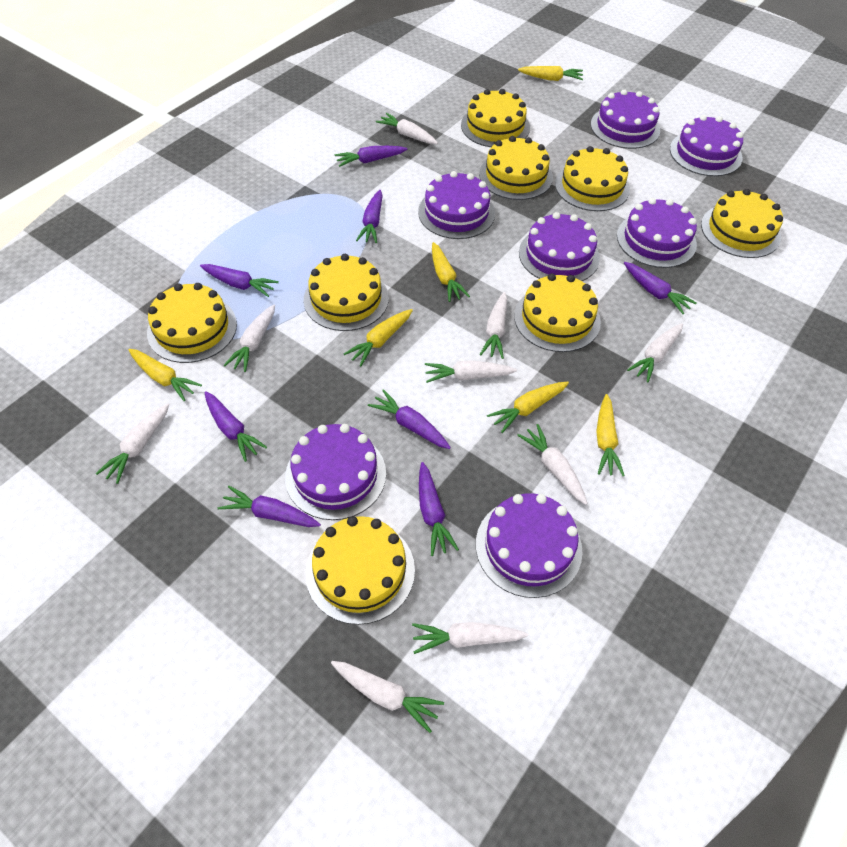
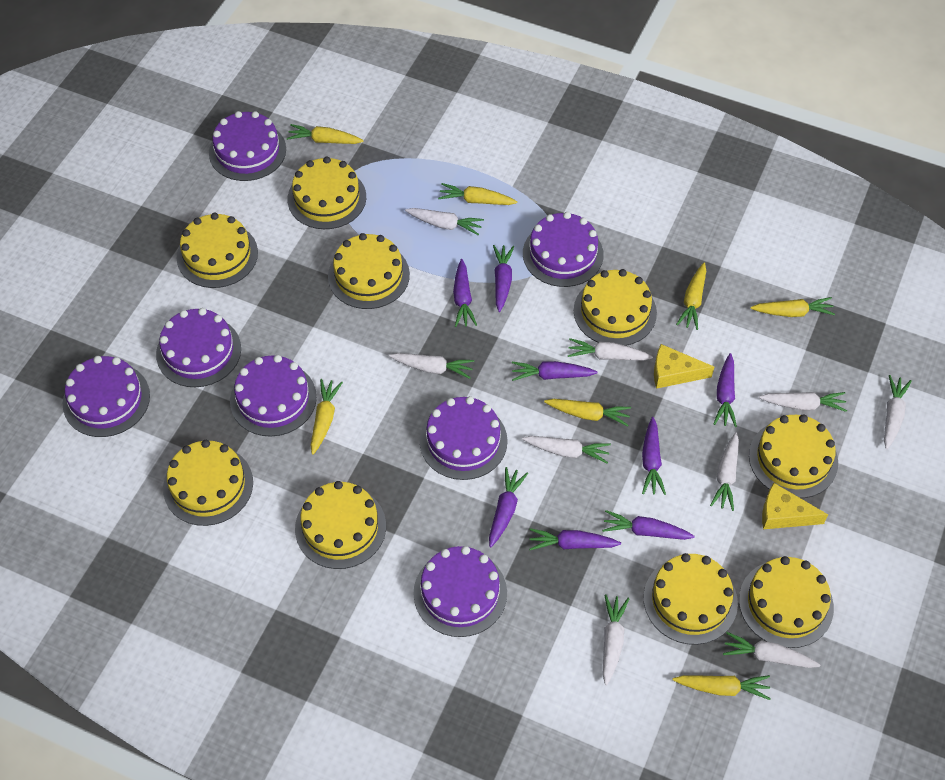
yellow cake: [147,283,237,363] [304,254,389,331] [306,516,415,625] [461,89,530,147] [479,136,553,200] [514,274,601,352] [555,146,630,211] [701,189,783,258] = 8 -> [163,440,253,526] [176,213,258,288] [288,157,366,229] [295,481,386,569] [328,233,410,309] [574,269,657,346] [644,553,738,645] [739,556,834,648] [749,414,838,498] = 9
yellow carrot: [129,349,202,401] [344,309,413,366] [432,242,470,302] [487,382,569,433] [518,66,583,81] [596,394,625,476] = 6 -> [287,124,364,144] [310,379,343,455] [438,183,517,205] [544,399,631,426] [673,675,771,700] [676,263,706,330] [750,297,835,317] = 7
yellow cheese: none = 0 -> [654,344,714,389] [762,483,828,529] = 2

